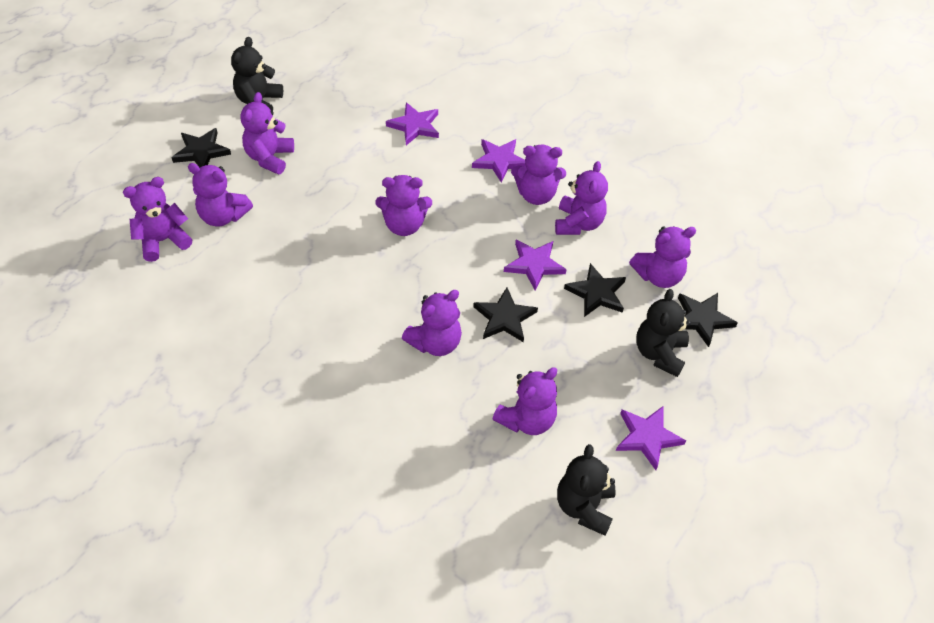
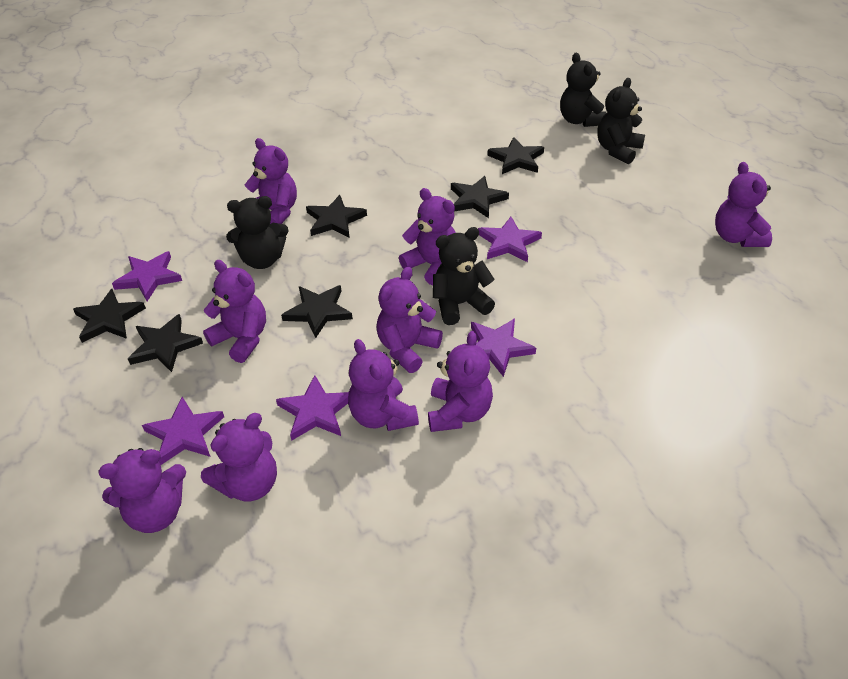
black star: [172,128,231,168] [473,287,538,342] [564,263,626,317] [678,293,738,347] = 4 -> [73,289,146,343] [128,314,203,372] [281,285,353,338] [306,195,367,238] [451,176,509,218] [487,137,544,174] = 6
black teddy bear: [231,37,283,111] [557,444,616,536] [636,289,691,377] = 3 -> [226,196,288,269] [433,227,495,325] [560,53,606,127] [598,78,645,164] = 4
purple star: [386,103,439,145] [472,139,526,183] [504,240,567,290] [616,406,686,470] = 4 -> [112,251,182,301] [142,397,224,465] [276,375,349,441] [471,318,536,377] [478,217,542,262] = 5

